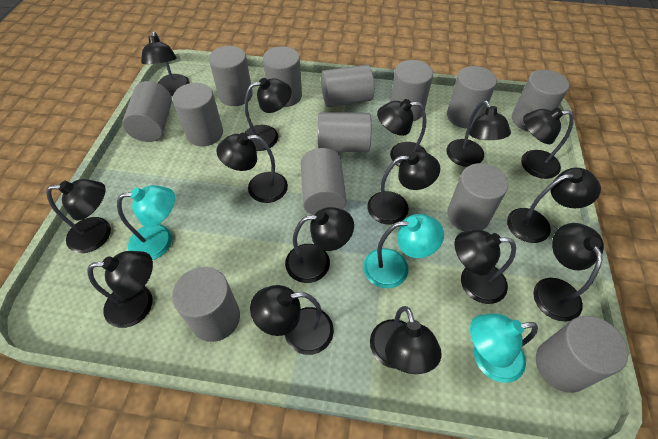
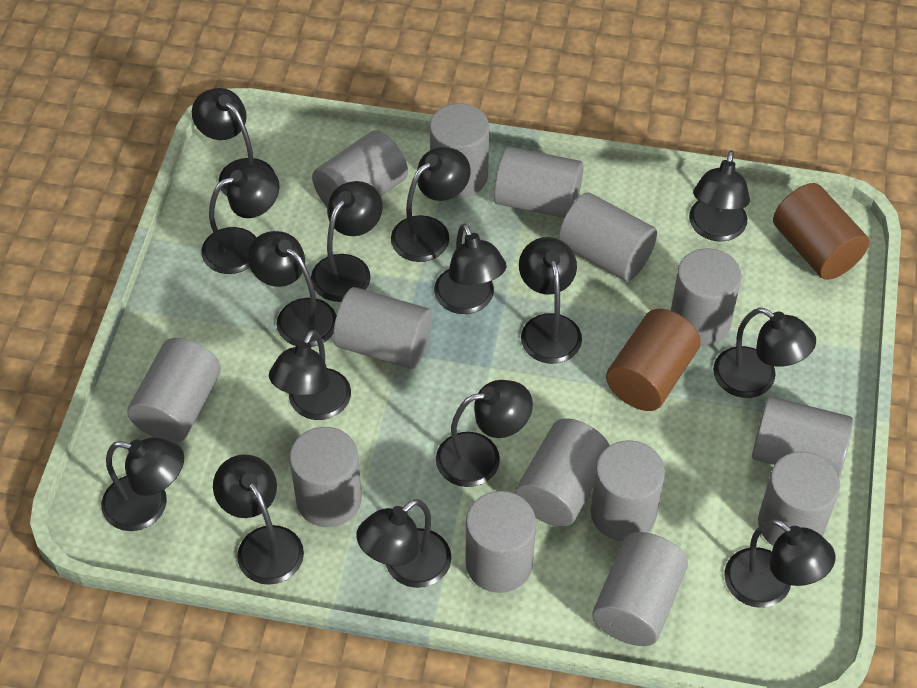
brown cylinder: none = 0 -> [606,309,701,411] [773,183,869,280] = 2
grey cylinder: [122,81,172,142] [172,83,223,146] [172,267,240,342] [209,46,253,106] [263,46,302,107] [301,148,347,215] [318,112,371,152] [321,64,374,107] [390,60,433,121] [447,66,497,128] [447,163,508,231] [512,70,569,132] [536,316,628,393] = 13 -> [127,338,221,443] [289,427,362,527] [312,130,408,207] [333,287,432,369] [430,103,489,197] [466,491,536,593] [494,146,584,218] [515,418,610,527] [558,192,657,281] [591,440,665,541] [592,532,688,646] [671,248,742,346] [752,396,853,477] [758,452,840,546] = 14
turquoise lamp: [117,185,175,260] [363,214,444,288] [470,313,538,383] = 3 -> none = 0

